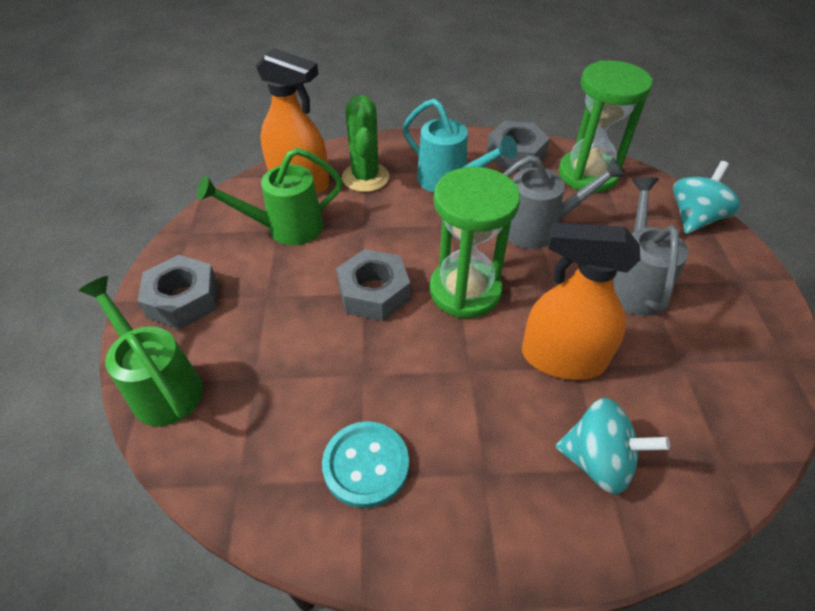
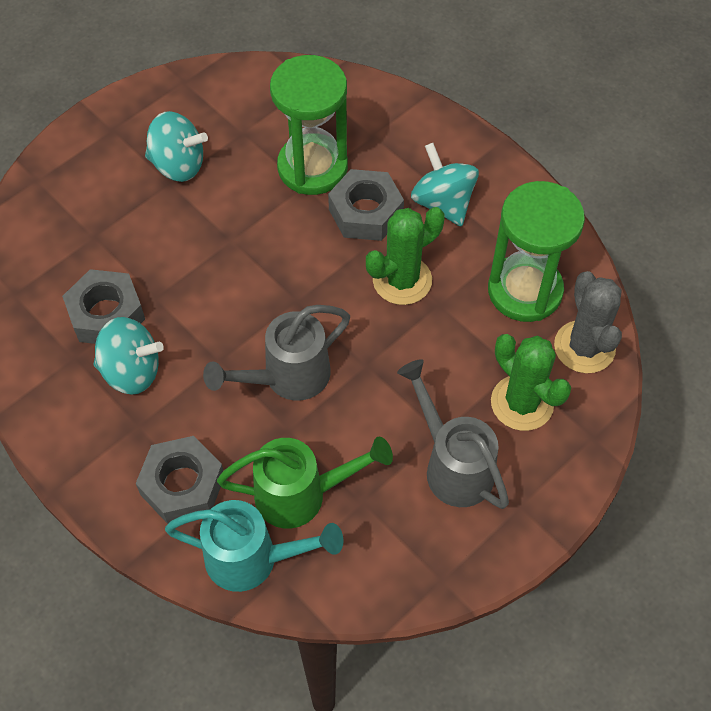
green cactus: [342,95,389,192] = 1 -> [366,207,445,305] [491,334,571,431] = 2
green watering can: [79,276,203,426] [197,148,343,245] = 2 -> [217,437,393,529] = 1
grey cactus: none = 0 -> [554,271,622,373] = 1
orange spray bottle: [256,48,329,194] [522,222,640,380] = 2 -> none = 0
turquoise button: [322,421,409,508] = 1 -> none = 0
turquoise spinning top: [555,398,670,495] [673,161,741,234] = 2 -> [93,317,164,395] [145,111,208,182] [411,143,479,227] = 3

